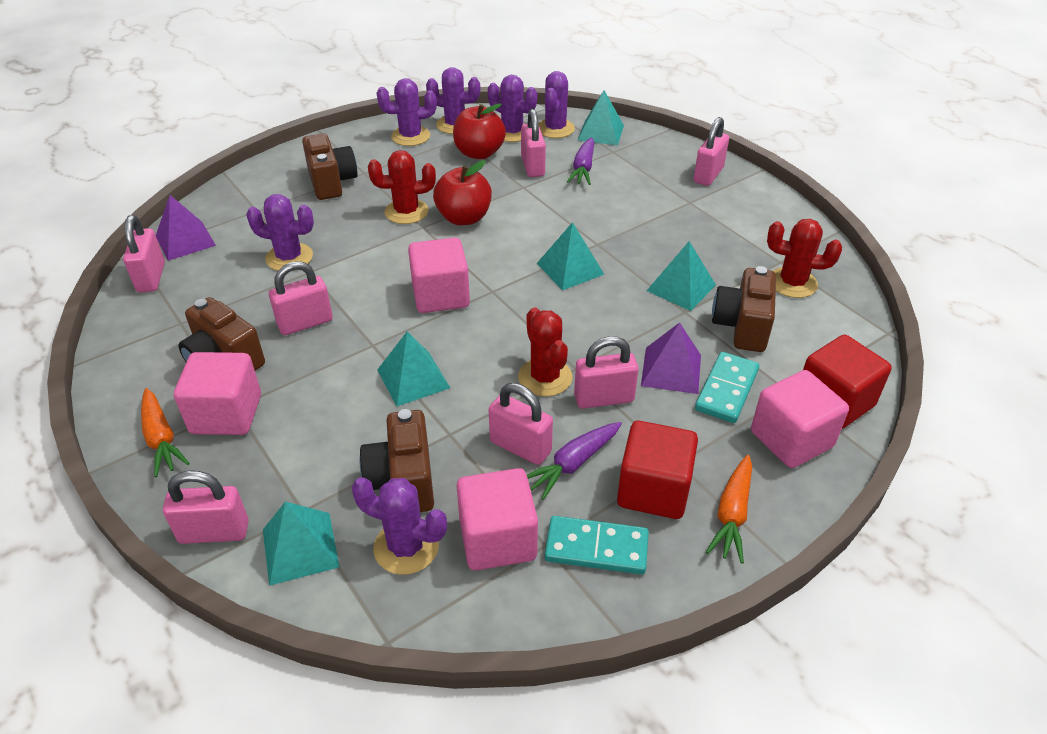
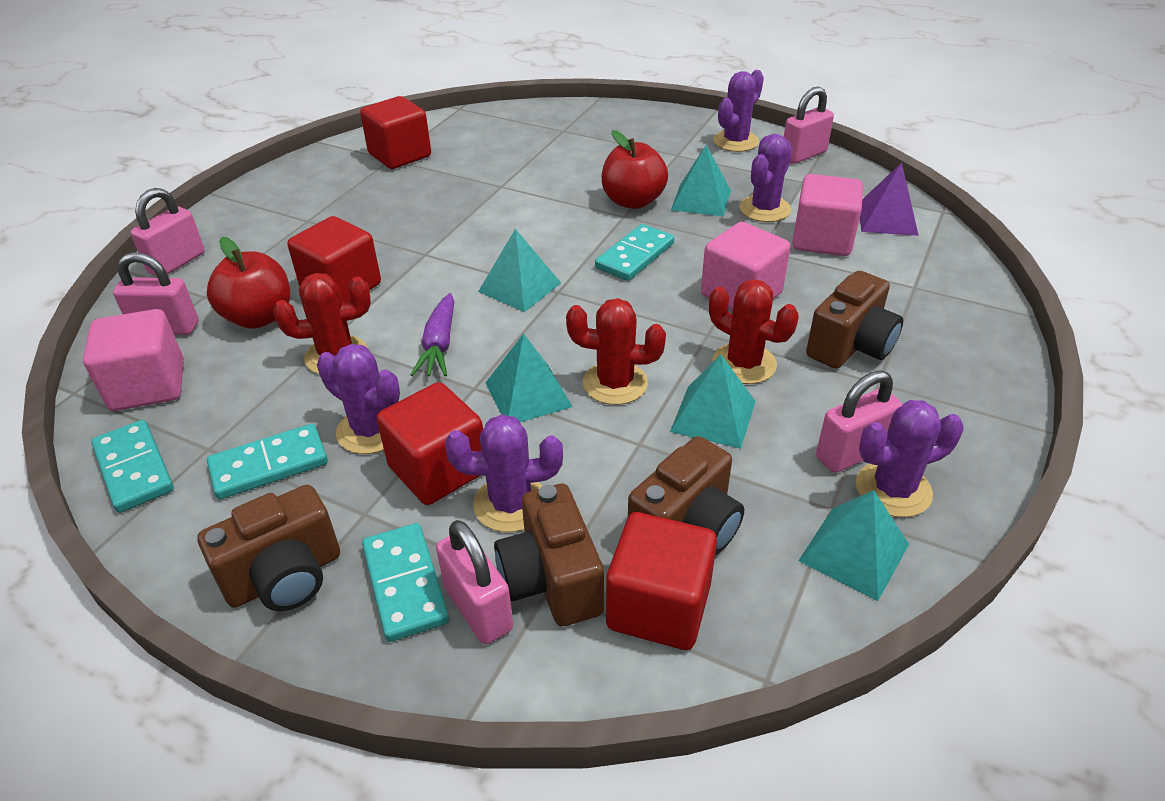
orange carrot: [141,388,190,477] [706,455,752,564] = 2 -> none = 0
pink cube: [174,352,261,435] [408,238,470,313] [457,468,538,571] [751,370,849,468] = 4 -> [83,309,184,411] [701,222,790,310] [792,174,863,256] = 3
pink padlock: [123,215,165,293] [163,470,249,544] [269,261,333,335] [489,383,553,465] [521,109,546,177] [574,336,639,409] [693,117,729,186] = 7 -> [113,252,198,335] [131,188,205,276] [436,520,513,644] [784,87,834,164] [816,371,902,473] = 5
purple cactus: [246,194,314,271] [352,477,447,575] [377,78,437,146] [426,67,480,134] [488,75,537,142] [539,71,575,138] = 6 -> [317,344,400,454] [445,414,563,532] [713,70,764,152] [739,134,792,222] [856,400,963,517] = 5
purple carrot: [527,422,622,500] [567,137,594,185] = 2 -> [410,293,454,376] = 1
purple pyramid: [156,195,216,261] [641,322,701,394] = 2 -> [860,163,919,236] = 1
red cube: [617,421,698,519] [803,335,892,429] = 2 -> [288,216,381,302] [360,96,431,169] [377,382,483,505] [606,512,717,650] = 4
turquoise domino: [545,516,649,575] [695,352,760,423] = 2 -> [91,420,174,513] [207,424,328,499] [362,523,449,642] [595,224,674,281] = 4

